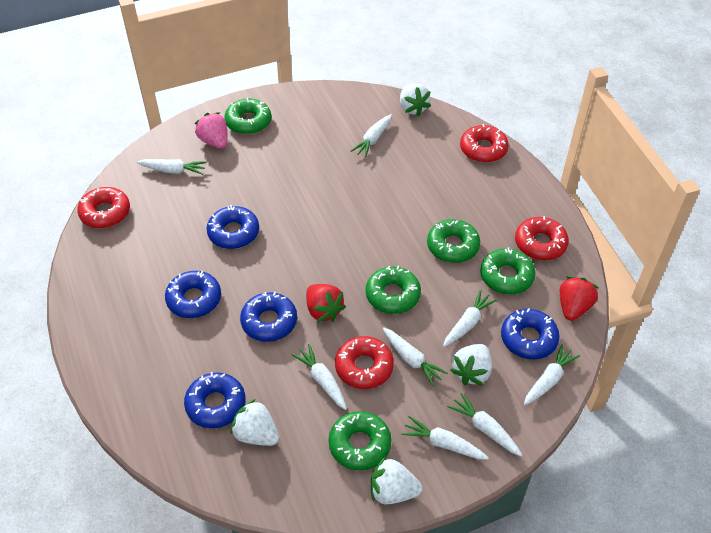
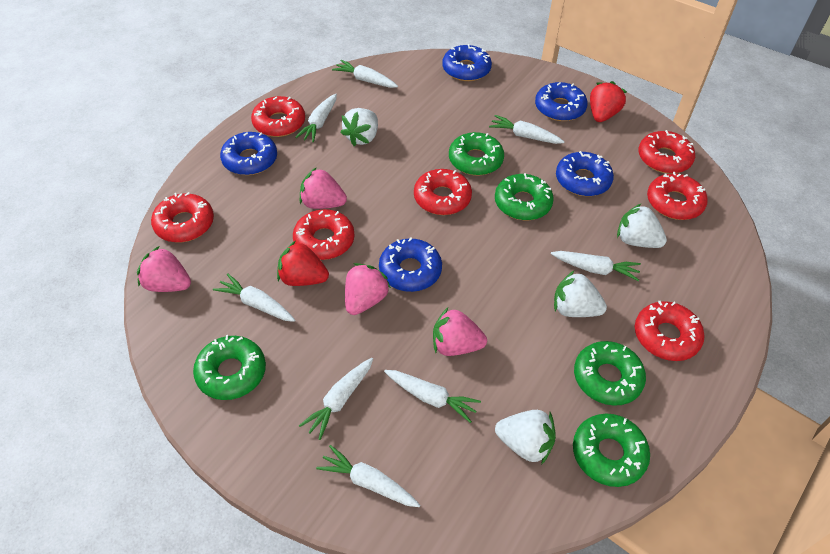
pink strawberry: [195,112,228,149] = 1 -> [137,246,191,292] [300,167,347,209] [345,263,391,315] [433,307,487,356] = 4
red donut: [77,187,130,228] [335,336,394,389] [460,124,509,163] [515,216,569,260] = 4 -> [151,192,214,243] [251,96,305,137] [293,209,355,260] [414,169,472,215] [635,301,704,361] [638,130,695,174] [647,172,708,220] = 7

